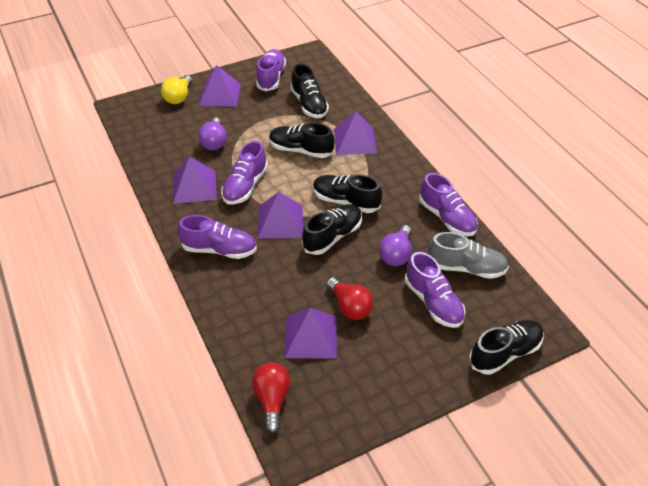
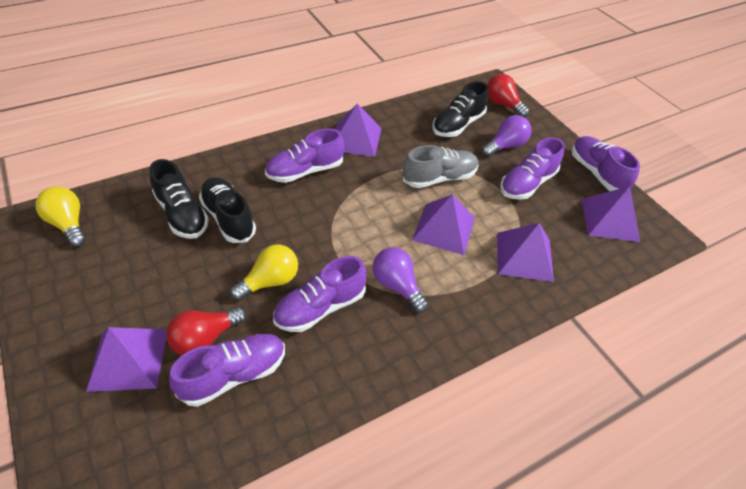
black shoe: [269,123,335,158] [290,64,329,118] [302,204,362,255] [313,174,382,213] [469,320,544,375] = 5 -> [149,159,209,239] [199,177,256,243] [433,81,488,137] = 3
yellow light bulb: [161,75,192,104] = 1 -> [35,186,86,247] [230,245,298,301] = 2

